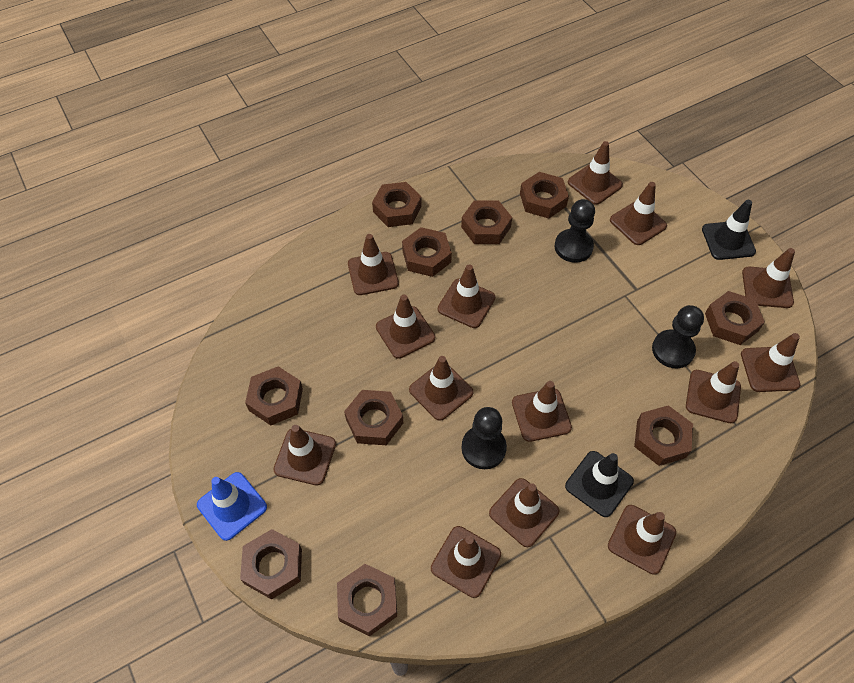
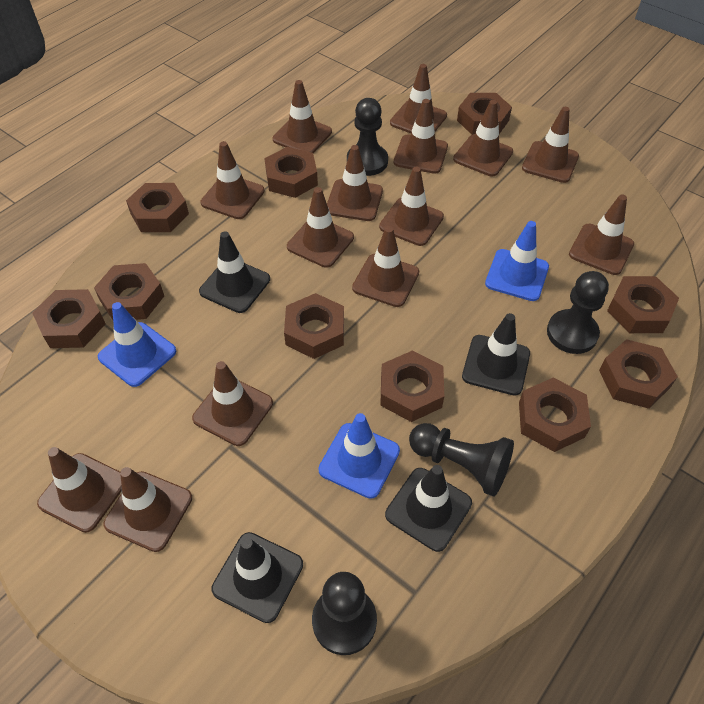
black pawn: [461,407,507,469] [555,199,595,263] [652,305,704,368] = 3 -> [312,572,377,655] [347,98,388,176] [409,423,514,497] [547,271,609,354] = 4
black traffic cone: [565,451,634,517] [702,200,756,260] = 2 -> [199,231,270,313] [211,532,303,623] [385,465,472,552] [462,313,530,396] = 4
blue traffic cone: [197,472,267,541] = 1 -> [98,302,176,387] [318,413,400,499] [485,221,549,301] = 3

